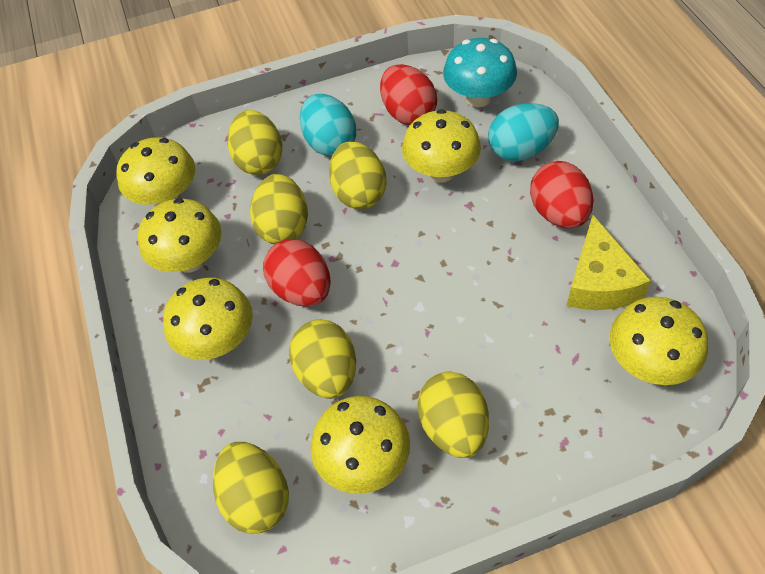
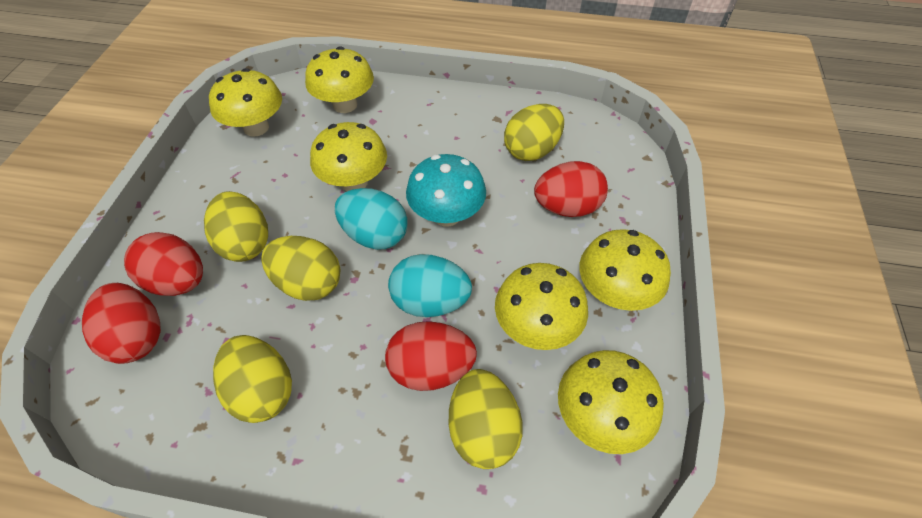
red egg: [263,239,331,307] [380,64,437,125] [530,161,593,228] = 3 -> [82,283,161,364] [124,232,203,296] [385,321,477,391] [534,161,608,217] = 4
yellow cheese: [567,215,651,310] = 1 -> none = 0
yellow egg: [213,442,289,534] [227,110,282,175] [250,174,308,245] [289,320,356,399] [329,141,387,209] [417,372,489,458] = 6 -> [204,191,268,262] [213,335,292,423] [261,236,341,301] [449,369,523,469] [504,104,564,161] = 5

